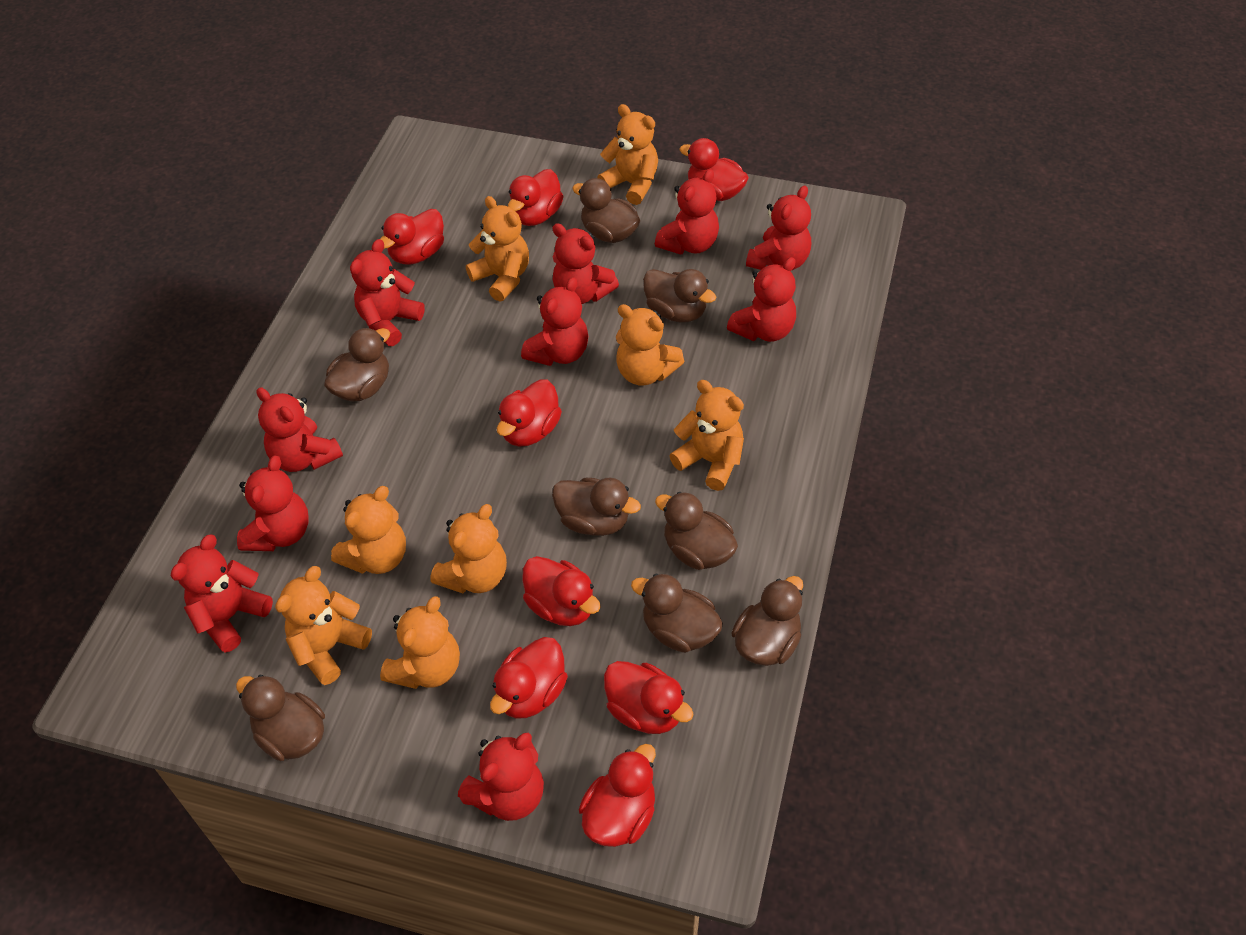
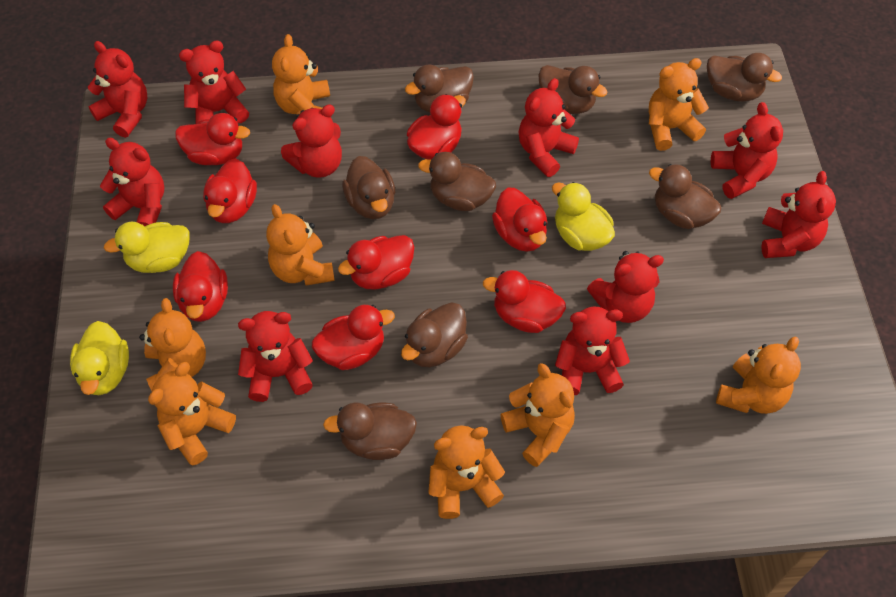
yellow duck: none = 0 -> [70,321,129,395] [104,222,189,273] [552,182,615,251] = 3

